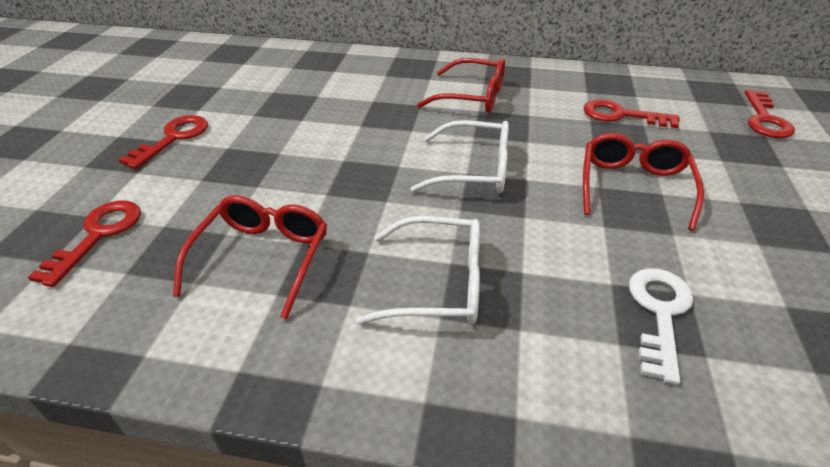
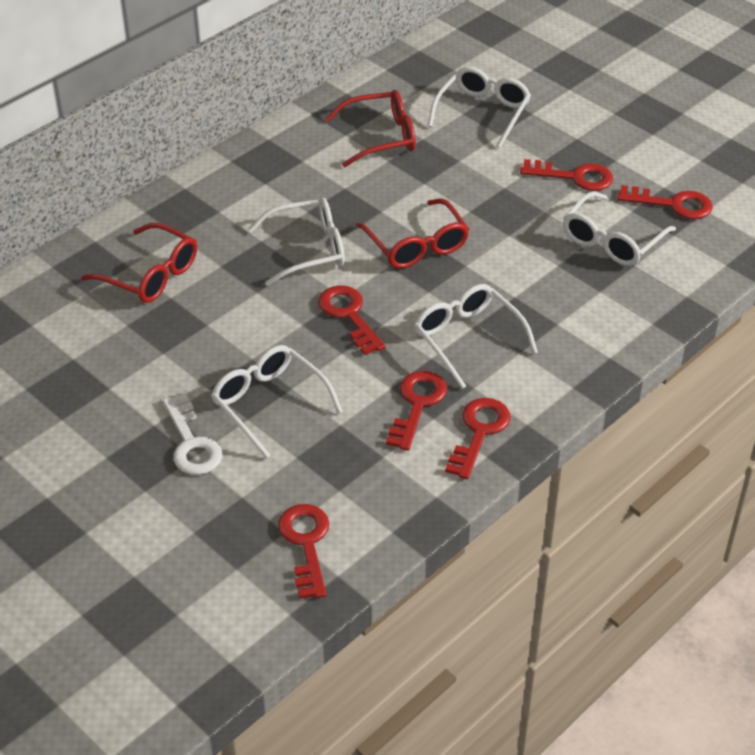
red key: [28,201,141,287] [119,115,208,169] [584,99,680,128] [745,90,795,138] = 4 -> [278,504,329,599] [318,285,386,355] [386,371,447,451] [445,398,511,479] [520,159,613,191] [617,185,713,219] = 6
white glasses: [356,216,480,324] [410,120,509,193] = 2 -> [211,345,343,459] [248,198,345,286] [414,284,538,389] [428,67,531,148] [563,191,676,266] = 5

